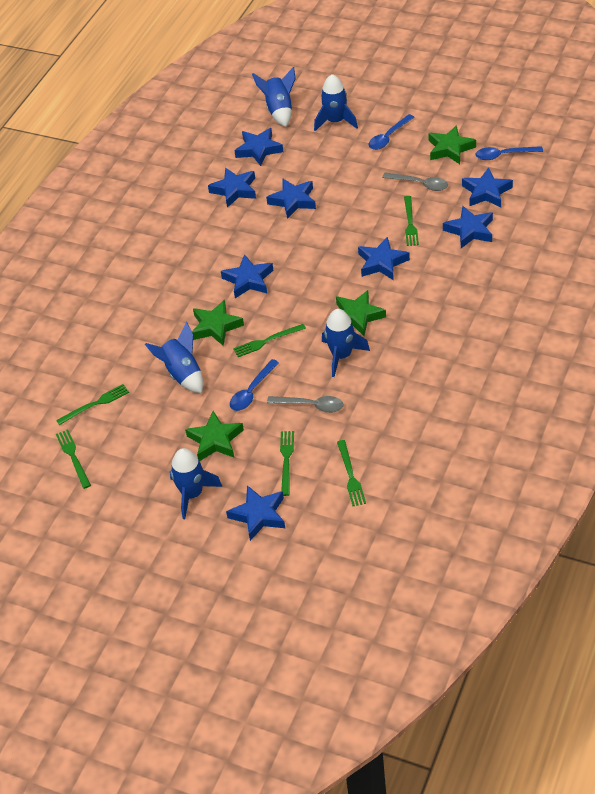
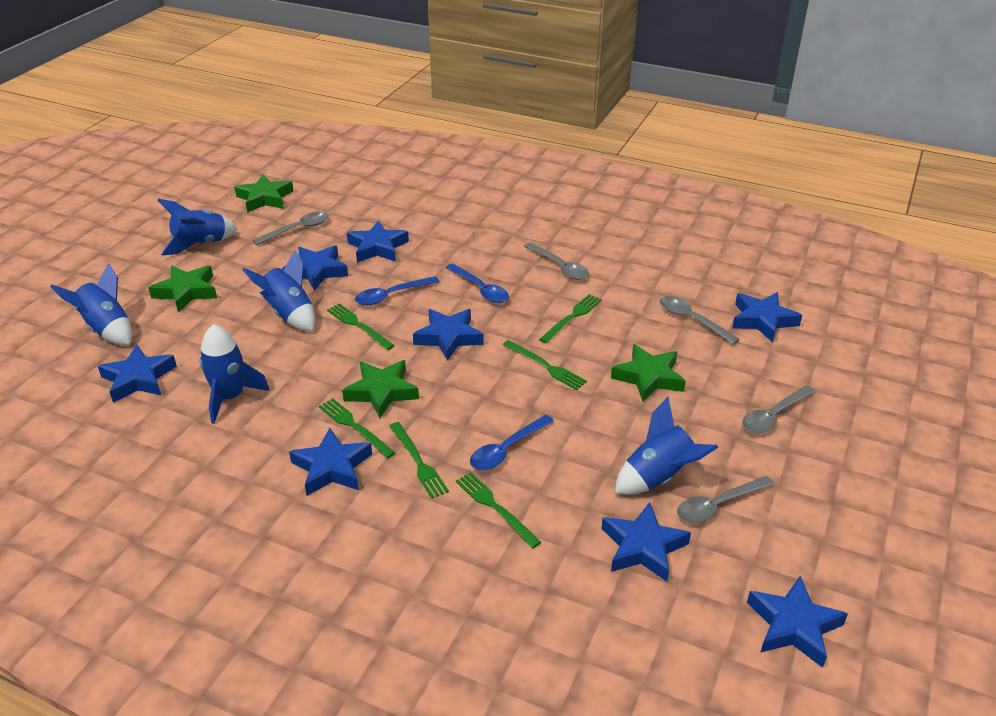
grey spoon: [267,396,344,413] [382,172,448,191] = 2 -> [252,212,329,245] [524,243,589,280] [660,296,740,345] [677,476,775,523] [742,385,816,433] = 5

